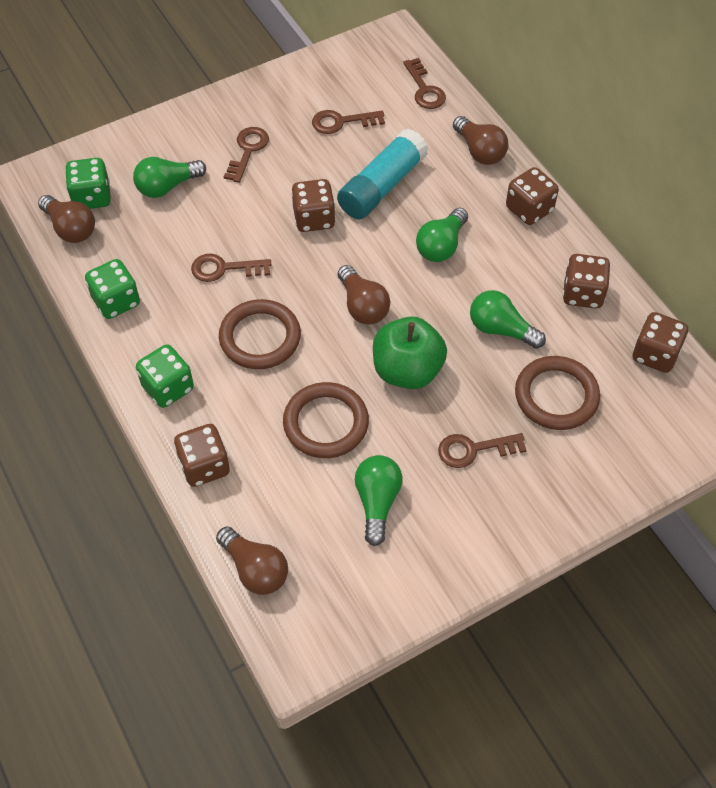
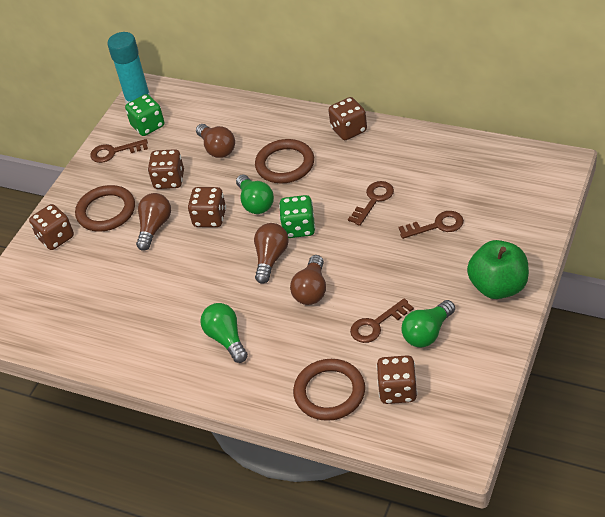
brown key: [191,254,271,282] [224,127,269,183] [312,110,385,134] [404,58,446,109] [438,433,527,468] = 5 -> [90,139,148,163] [348,181,394,226] [350,298,414,343] [398,211,464,239] = 4
green dice: [65,158,111,209] [85,259,140,319] [136,344,194,408] = 3 -> [125,94,164,136] [279,195,315,238] = 2
green light bulb: [133,157,206,198] [355,455,403,546] [416,208,468,262] [470,290,546,349] = 4 -> [200,303,248,363] [236,174,274,214] [402,300,455,348] = 3

